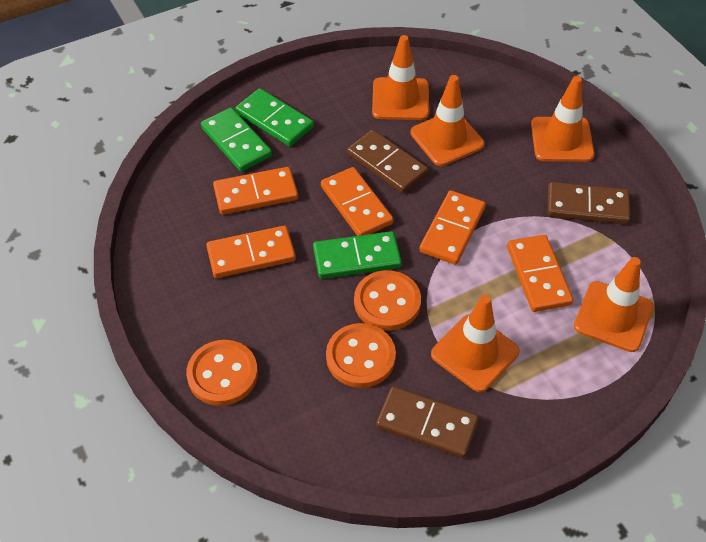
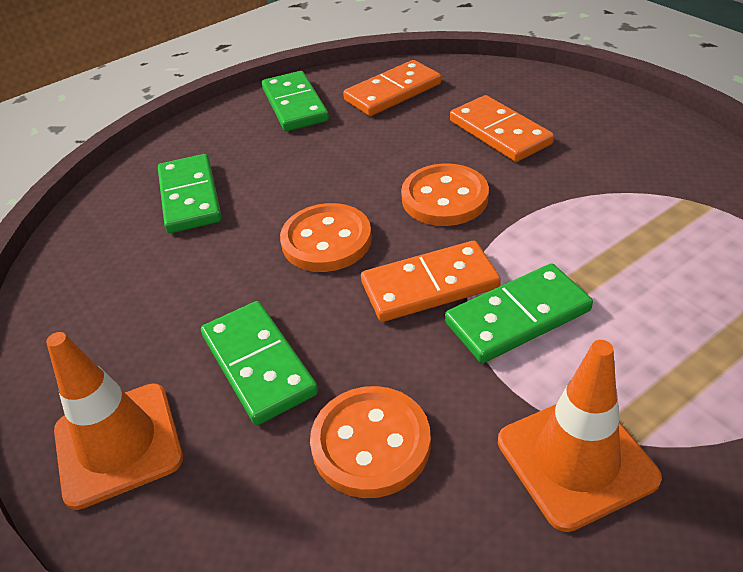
brown domino: [347,130,428,193] [376,386,479,458] [548,182,630,224] = 3 -> none = 0
green domino: [201,107,272,172] [235,88,314,146] [313,231,402,279] = 3 -> [158,154,222,233] [201,301,318,425] [262,71,329,131] [445,263,593,363] = 4
orange domino: [206,226,296,278] [213,167,298,215] [321,167,394,236] [419,190,486,265] [507,235,573,312] = 5 -> [343,60,441,116] [361,241,501,322] [450,95,554,162] = 3
orange traffic cone: [372,35,429,120] [411,75,485,166] [431,295,520,392] [531,76,595,162] [574,257,653,352] = 5 -> [46,332,183,510] [498,340,662,532] = 2

